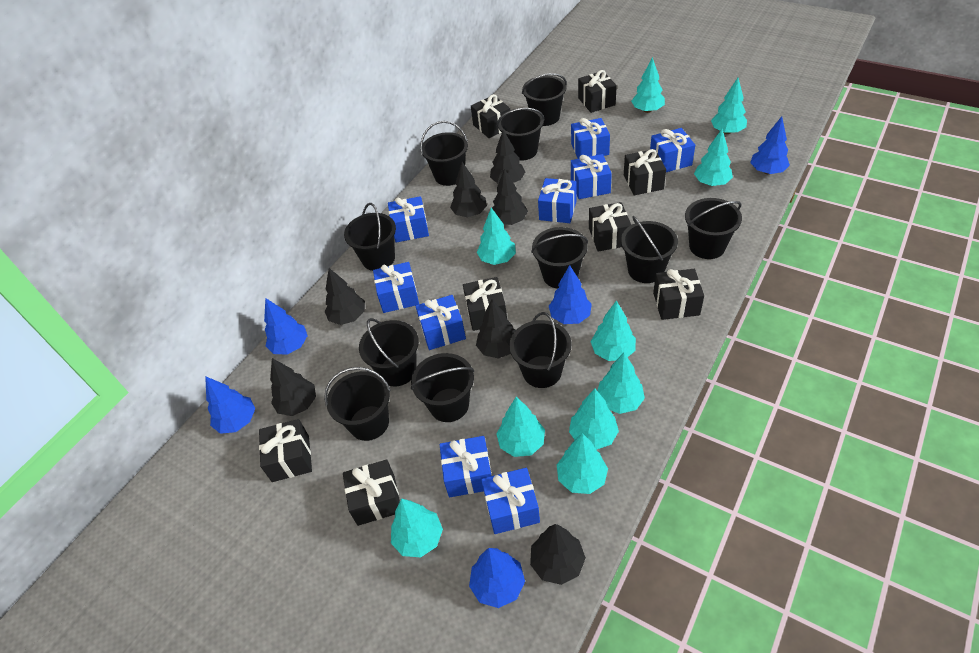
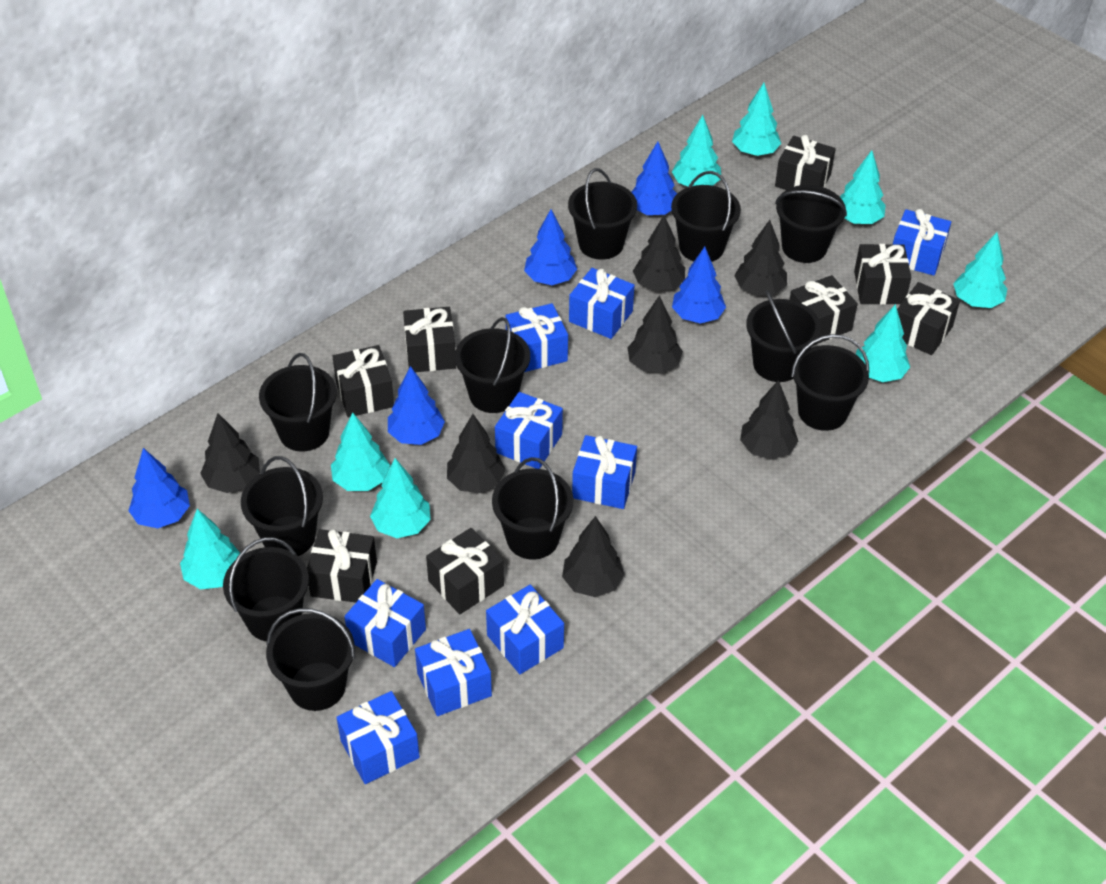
turquoise tree: [391,498,443,557] [477,208,516,265] [496,397,545,457] [557,433,608,494] [569,389,619,450] [591,301,636,361] [597,353,645,414] [631,57,665,113] [694,129,733,186] [711,78,747,134] = 10 -> [180,509,240,589] [331,412,390,491] [370,458,431,538] [672,115,721,186] [732,83,781,156] [840,150,886,224] [856,304,910,382] [953,232,1007,308] = 8

